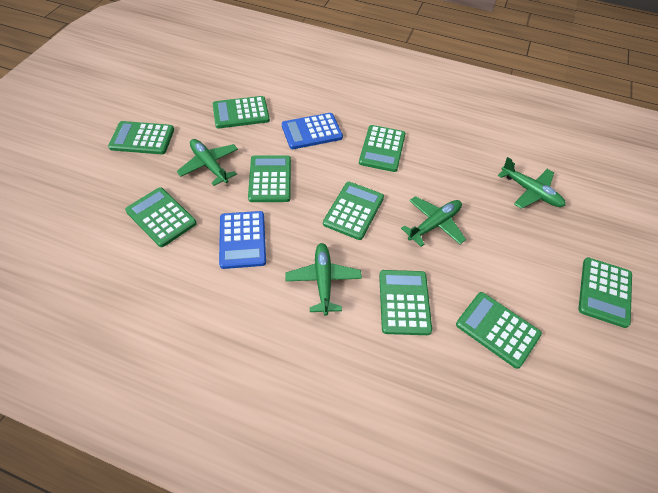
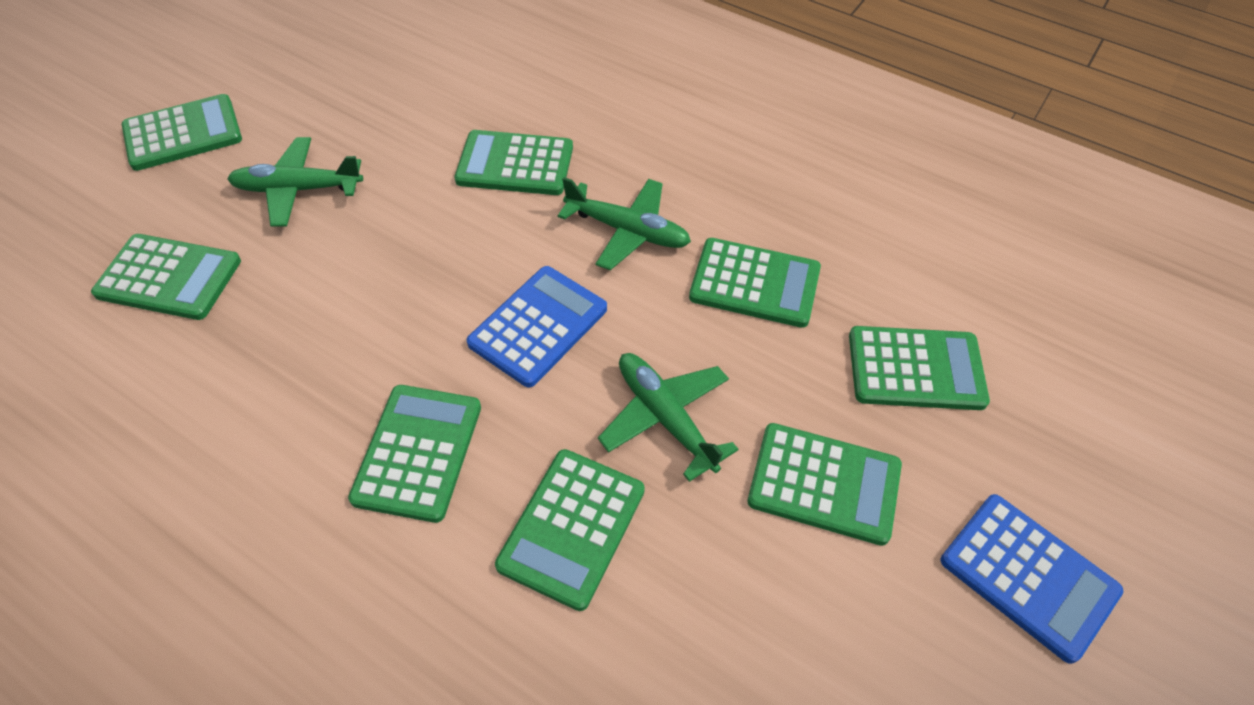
green calculator: [108,121,174,154] [125,187,197,247] [213,96,270,128] [248,155,291,202] [323,182,384,240] [359,125,406,172] [379,270,432,335] [456,292,542,369] [578,258,632,328] = 9 -> [91,234,241,320] [122,94,242,171] [348,385,481,523] [454,130,573,195] [495,449,645,611] [689,238,821,328] [747,423,902,546] [849,326,990,410] = 8
green plane: [177,139,238,186] [285,243,362,316] [401,196,466,247] [498,157,566,209] = 4 -> [227,137,363,227] [558,177,691,270] [598,353,739,482] = 3

